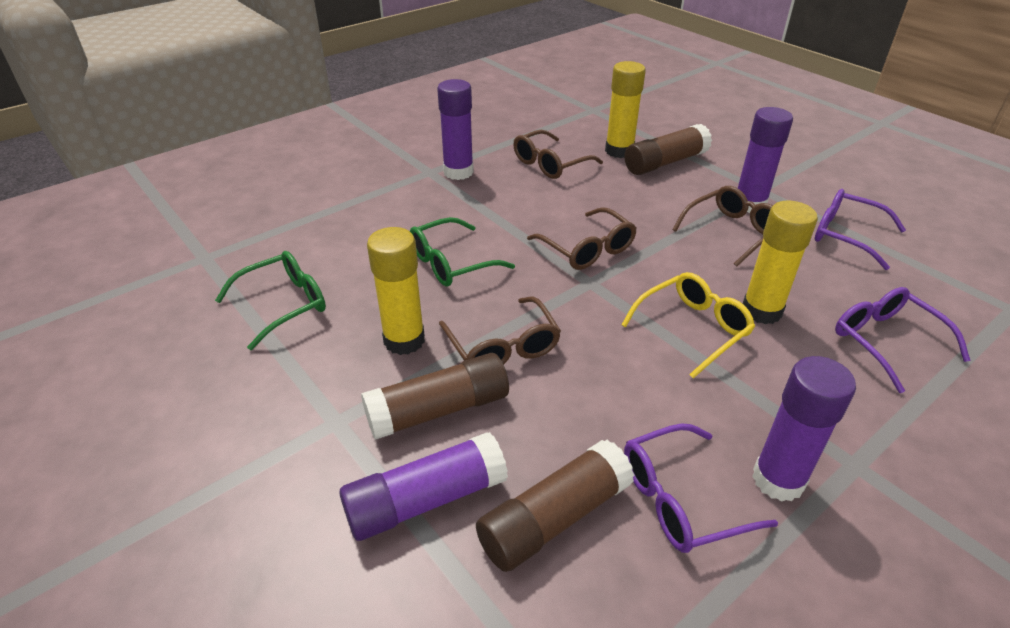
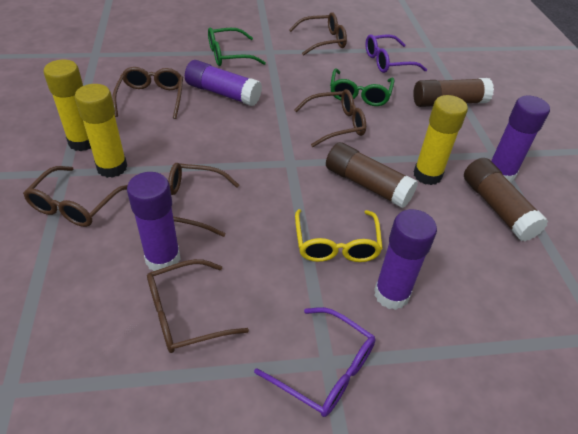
brown glasses: [439,297,561,365] [513,130,603,179] [527,207,637,270] [672,186,773,267] = 4 -> [23,166,128,227] [112,67,183,119] [147,259,249,353] [168,163,239,237] [289,12,347,56] [294,89,366,147] = 6
purple glasses: [624,423,778,553] [815,189,906,270] [835,287,971,393] = 3 -> [254,307,375,417] [365,34,427,73] = 2

